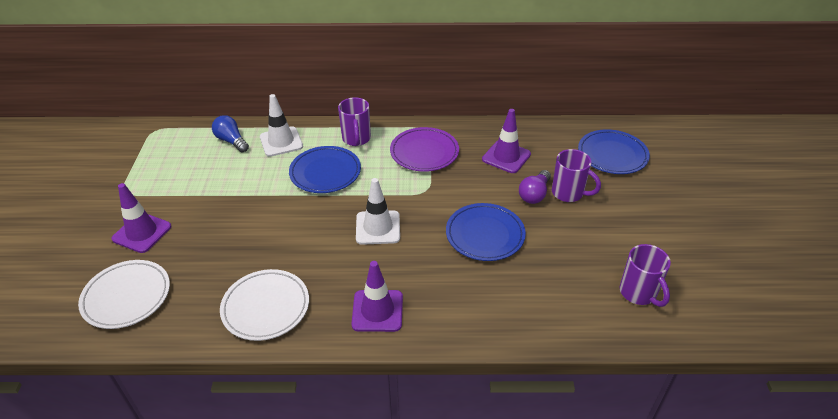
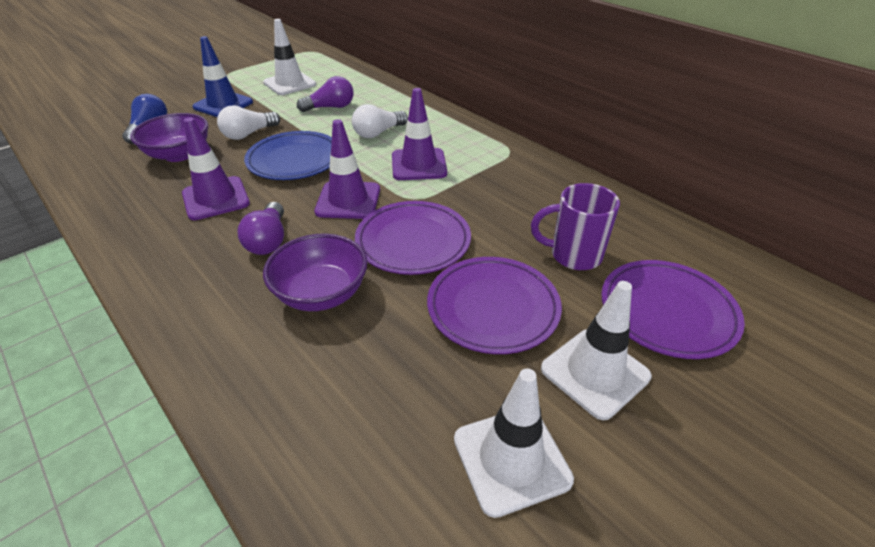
blue plate: [289,146,361,193] [446,203,526,261] [578,129,650,174] = 3 -> [244,131,332,180] = 1
blue traffic cone: none = 0 -> [192,36,253,117] = 1
purple bowl: none = 0 -> [130,113,208,162] [263,233,368,311] = 2
purple light bulb: [519,170,551,204] = 1 -> [237,202,284,255] [297,76,354,112] = 2
purple mug: [338,97,371,146] [552,149,601,202] [620,244,671,307] = 3 -> [531,183,620,270] = 1
purple plate: [390,127,459,172] = 1 -> [355,201,471,275] [427,257,562,354] [601,260,745,359] = 3
white light bulb: none = 0 -> [217,105,280,140] [352,104,408,138] = 2
white plate: [78,260,170,329] [220,269,309,341] = 2 -> none = 0
white traffic cone: [260,94,303,157] [356,178,400,245] = 2 -> [263,19,316,95] [454,368,574,518] [541,281,652,420] = 3

